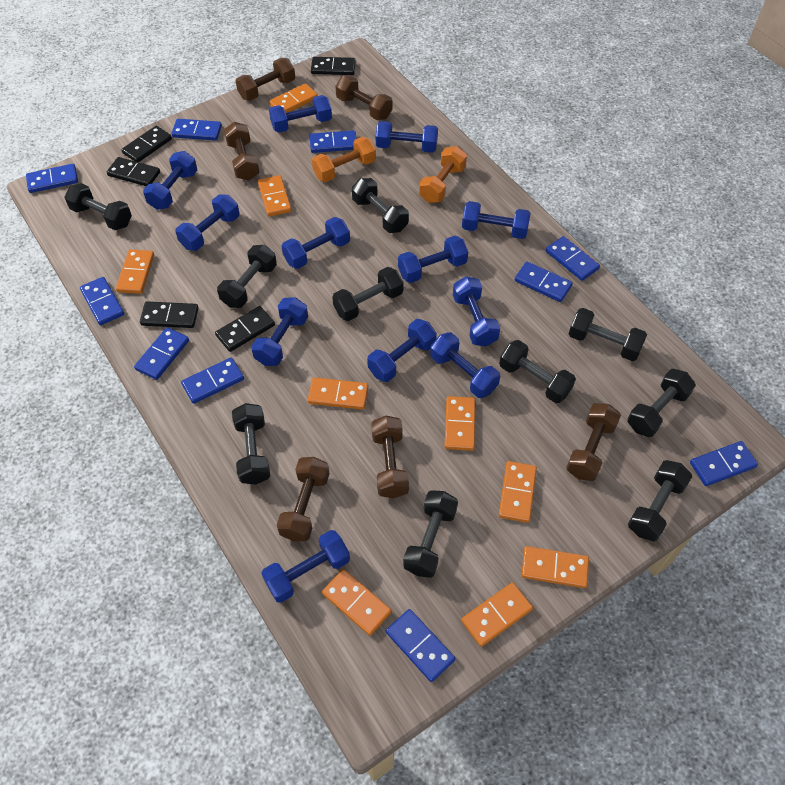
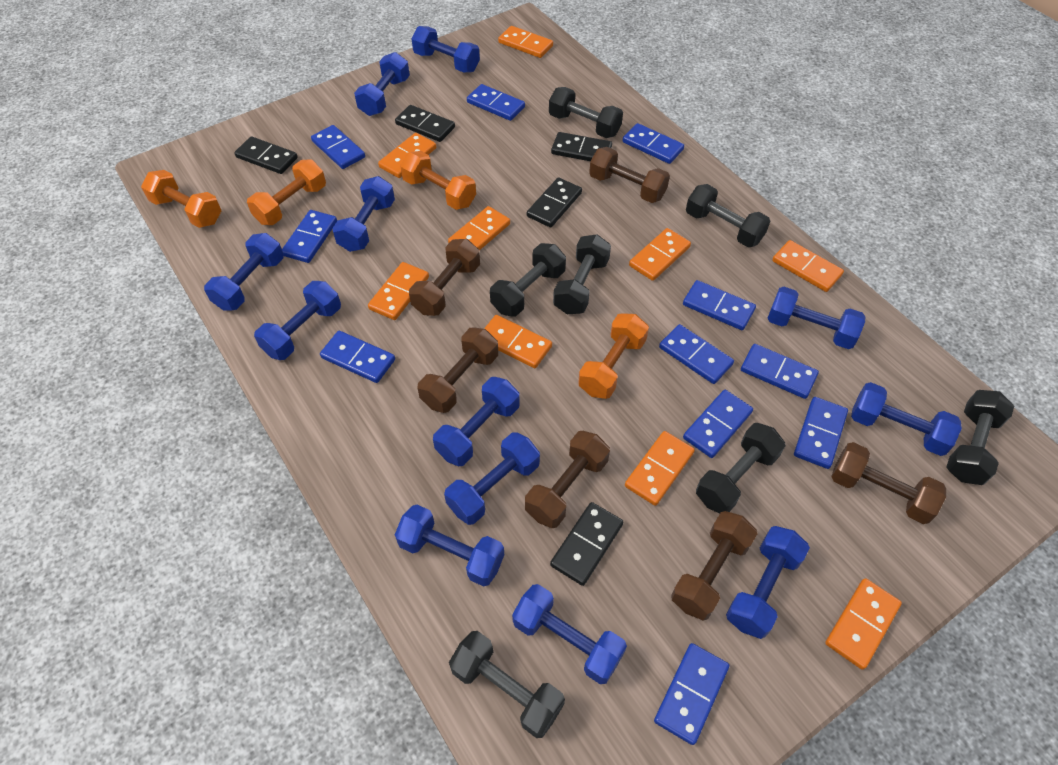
black dumbbell: [64,183,132,230] [217,245,277,308] [232,403,270,484] [332,267,404,321] [352,178,409,233] [403,490,458,578] [499,340,576,403] [569,308,647,361] [627,369,696,437] [628,460,692,541] = 10 -> [449,631,565,738] [490,243,566,316] [549,87,623,138] [553,234,611,314] [686,184,770,247] [696,423,786,513] [947,390,1014,485] = 7
blue domino: [26,164,78,193] [80,277,124,325] [134,327,189,380] [171,119,222,141] [181,357,244,404] [309,130,357,153] [386,609,455,682] [515,262,573,302] [546,236,600,281] [690,441,758,486] = 10 -> [282,210,337,263] [311,125,365,169] [320,331,395,383] [467,84,525,121] [622,123,684,164] [654,643,730,745] [659,324,734,384] [683,280,756,330] [683,390,753,458] [741,344,819,399] [794,397,848,469] = 11
orange dumbbell: [312,137,376,182] [419,146,467,203] = 2 -> [141,170,221,228] [247,159,326,225] [400,151,476,210] [578,313,649,399] = 4

